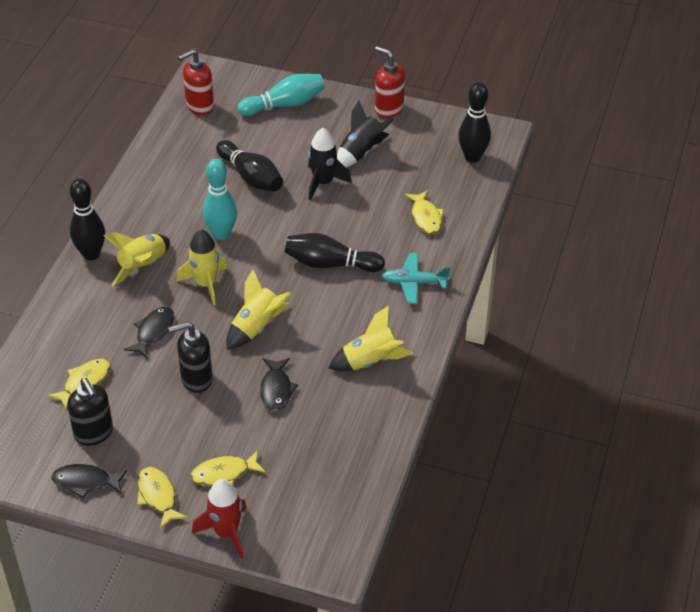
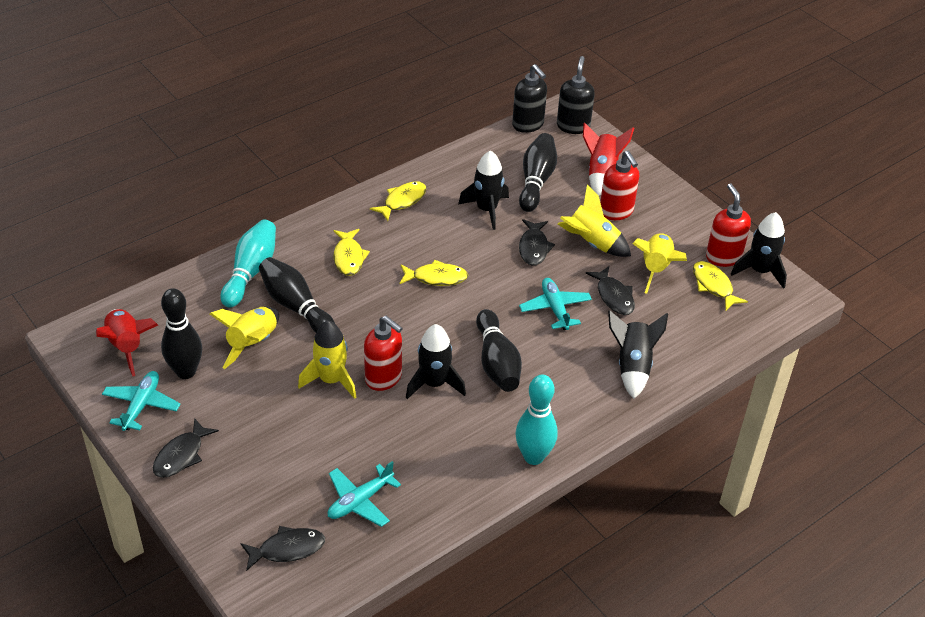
black fish: [51,464,127,498] [124,307,174,358] [260,358,298,412] = 3 -> [153,418,219,478] [240,526,325,571] [519,219,555,266] [586,266,635,315] = 4
black rocket: [308,128,352,200] [337,101,394,168] = 2 -> [406,324,466,399] [458,150,509,230] [608,310,668,399] [731,212,787,289] = 4
red rocket: [192,479,247,559] = 1 -> [96,309,158,377] [583,122,634,196] = 2
red soap dispenser: [178,49,214,115] [375,46,405,118] = 2 -> [364,316,403,391] [600,151,639,220] [706,183,751,267] = 3
turquoise plane: [382,253,450,304] = 1 -> [102,371,180,431] [328,461,401,527] [519,278,592,330] = 3

